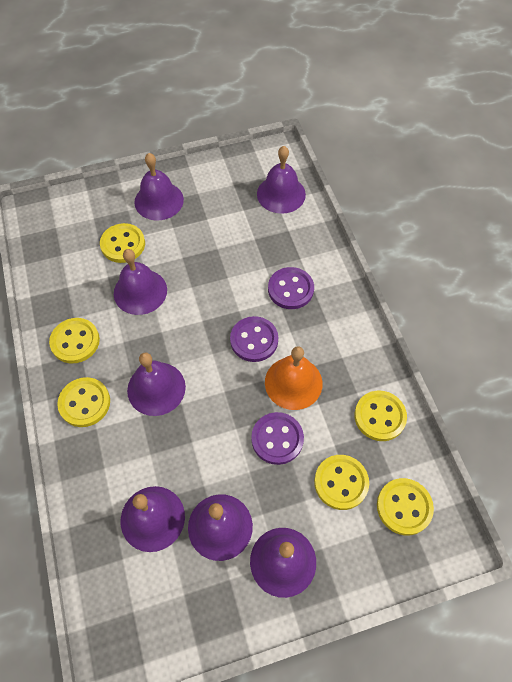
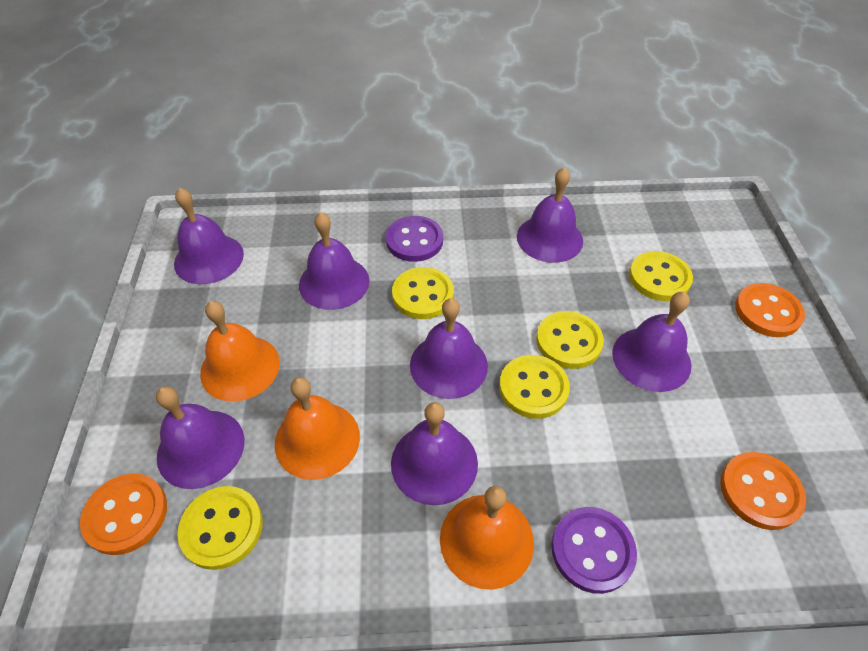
orange bell: [265,346,322,410] = 1 -> [200,301,280,402] [275,377,360,480] [440,486,534,590] = 3
orange button: none = 0 -> [80,474,167,555] [720,452,806,530] [735,283,805,337] = 3
purple button: [230,316,278,362] [251,412,304,465] [268,267,314,309] = 3 -> [386,216,443,262] [551,507,637,594] = 2
yellow button: [49,318,100,363] [57,377,110,427] [100,223,145,263] [314,455,369,510] [354,391,407,441] [377,478,434,535] = 6 -> [178,486,263,570] [392,267,454,319] [499,355,570,419] [536,311,604,369] [629,251,693,301] = 5

